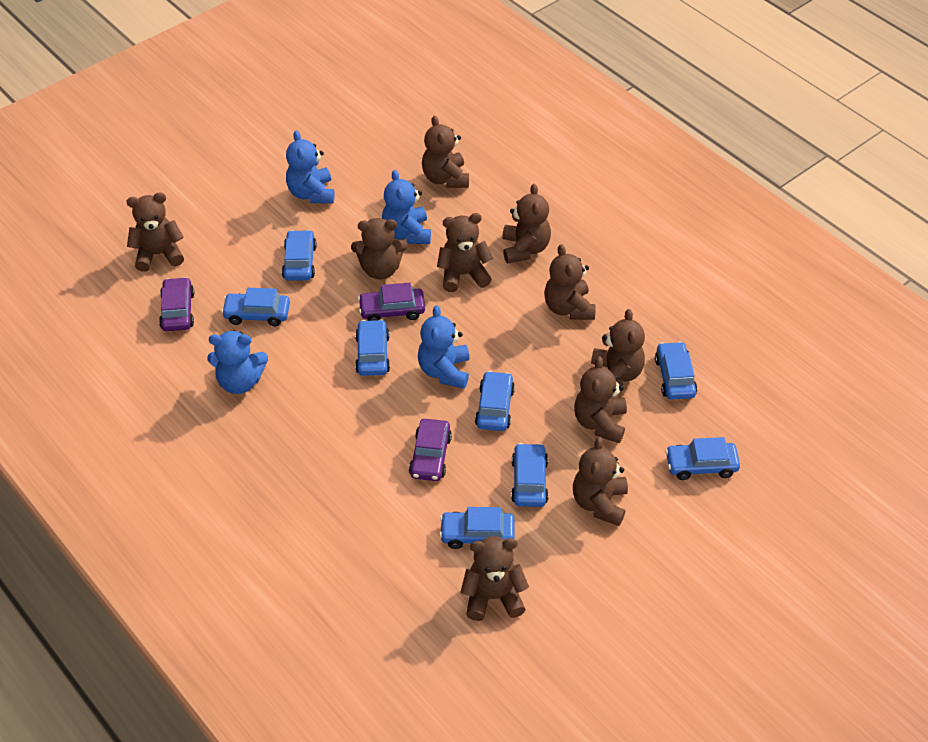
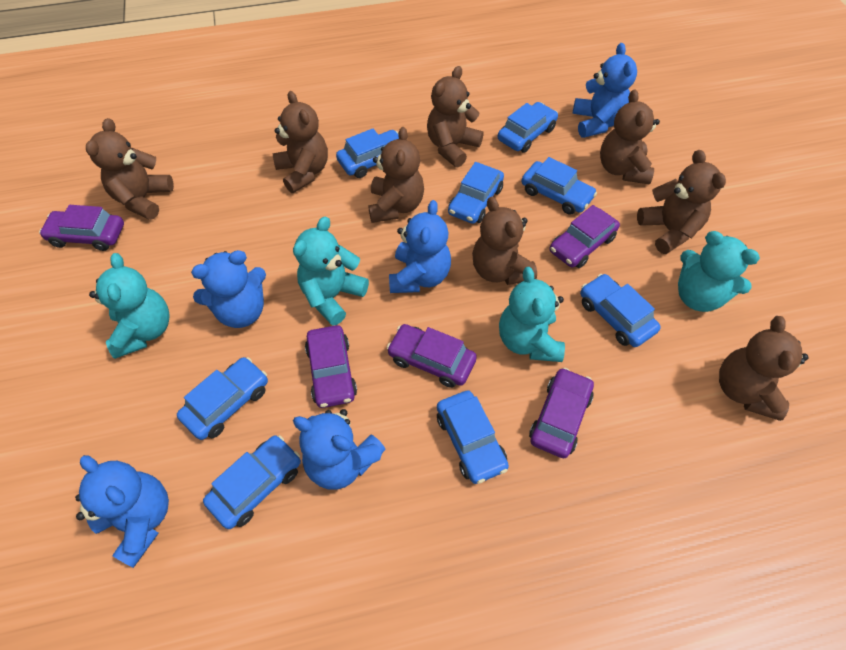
blue teddy bear: [207,330,268,394] [286,130,335,204] [382,170,431,244] [418,305,469,389] = 4 -> [75,455,169,568] [191,250,266,328] [293,409,386,490] [389,200,451,293] [573,43,637,138] = 5
brown teddy bear: [126,192,184,272] [351,218,408,279] [422,116,469,188] [437,213,493,292] [461,536,529,621] [502,184,551,264] [544,244,595,320] [573,437,628,526] [574,356,627,443] [591,309,645,386] = 10 -> [86,118,174,220] [273,91,328,193] [368,127,424,223] [427,66,484,167] [472,197,537,285] [600,90,660,184] [637,150,726,254] [719,316,808,421] = 8
purple car: [159,277,195,331] [358,283,425,321] [409,419,452,481] = 3 -> [39,205,124,251] [305,325,357,408] [387,324,477,388] [529,368,594,458] [550,205,620,268] = 5
turquoise teddy bear: none = 0 -> [89,253,170,359] [293,217,369,326] [499,267,565,362] [678,231,760,312] = 4

